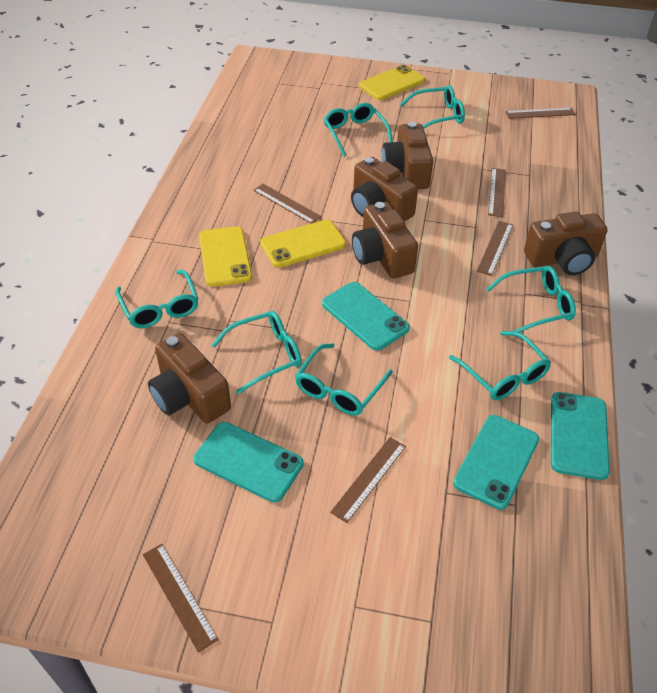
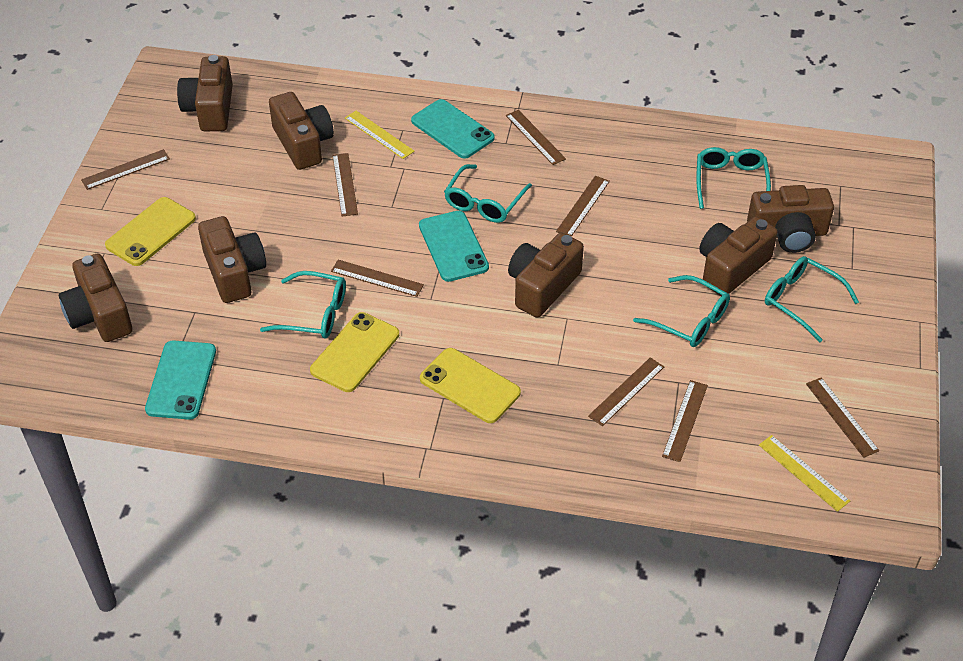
brown camera: [148,333,231,423] [351,157,418,221] [352,202,418,278] [381,122,433,189] [524,212,607,275] = 5 -> [59,253,133,342] [177,55,233,131] [198,216,266,303] [269,92,334,170] [508,232,584,318] [699,217,778,296] [747,185,834,253] = 7
brown ruler: [143,544,219,653] [253,184,321,223] [330,437,406,523] [477,221,513,276] [488,168,506,217] [505,108,576,119] = 6 -> [81,149,170,190] [331,260,424,297] [332,153,358,216] [506,110,566,165] [556,176,610,237] [588,357,664,426] [662,380,708,462] [806,378,879,458] = 8
turquoise glasses: [115,270,199,328] [212,311,302,394] [295,343,393,416] [324,103,393,157] [400,85,465,129] [449,331,551,400] [487,266,576,333] = 7 -> [260,271,346,339] [444,164,532,223] [633,275,730,347] [696,147,771,209] [765,256,859,342] = 5
turquoise phone: [194,422,304,503] [322,282,410,351] [453,415,539,510] [551,392,610,480] = 4 -> [145,340,216,420] [411,99,495,159] [419,211,489,282] = 3
yellow ruler: none = 0 -> [345,111,415,159] [759,435,850,512] = 2

